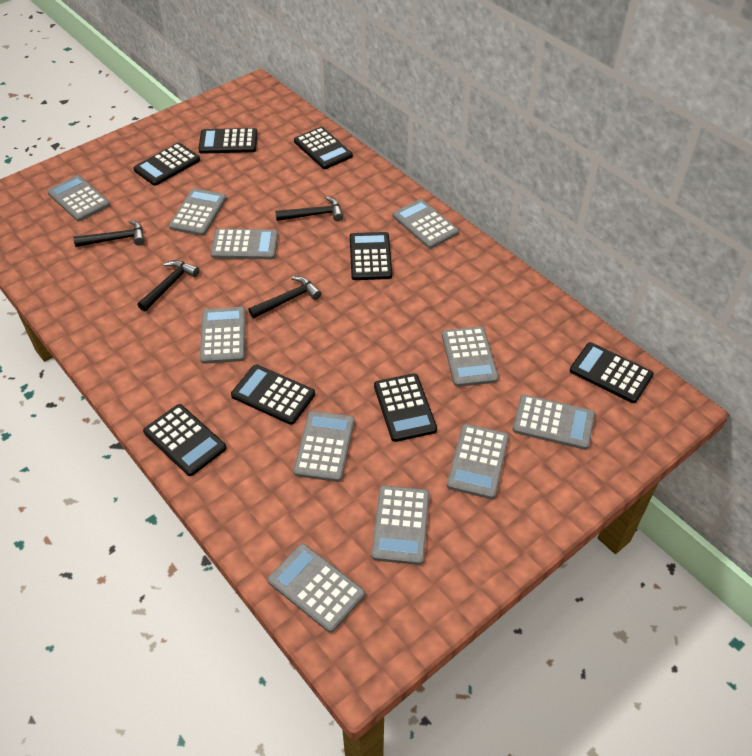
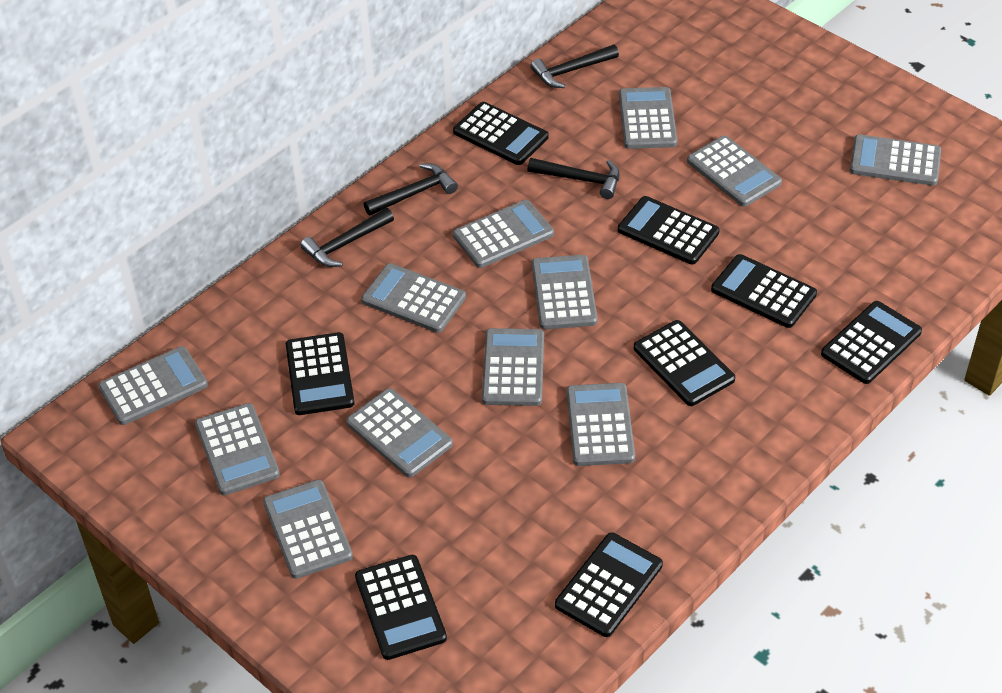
grey calculator: [47,175,110,222] [169,188,227,236] [200,307,246,364] [211,229,278,259] [268,544,365,633] [293,411,355,482] [371,485,430,565] [393,199,459,249] [442,326,499,387] [447,424,509,499] [513,395,595,450] = 11 -> [98,346,208,425] [195,403,280,495] [263,480,353,579] [346,388,453,477] [361,263,466,333] [453,200,554,268] [482,328,544,406] [532,255,597,329] [566,383,635,466] [619,87,677,149] [687,135,782,207] [850,134,941,186] = 12

